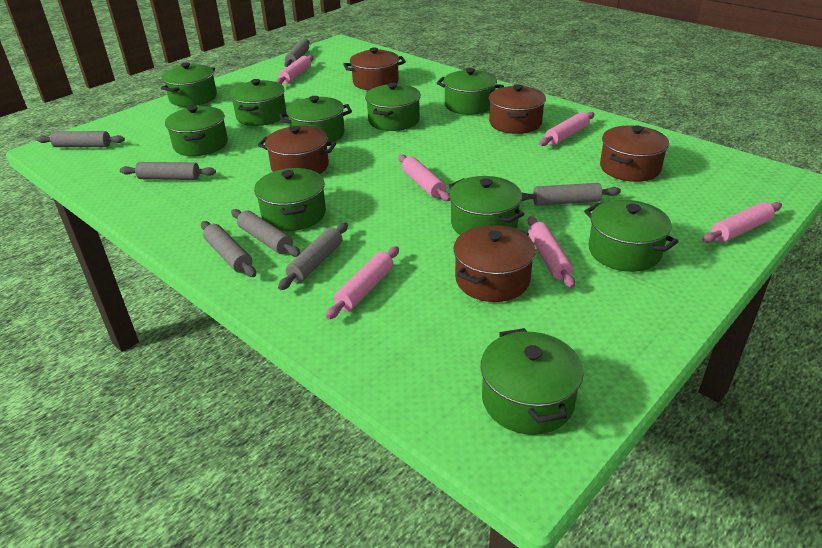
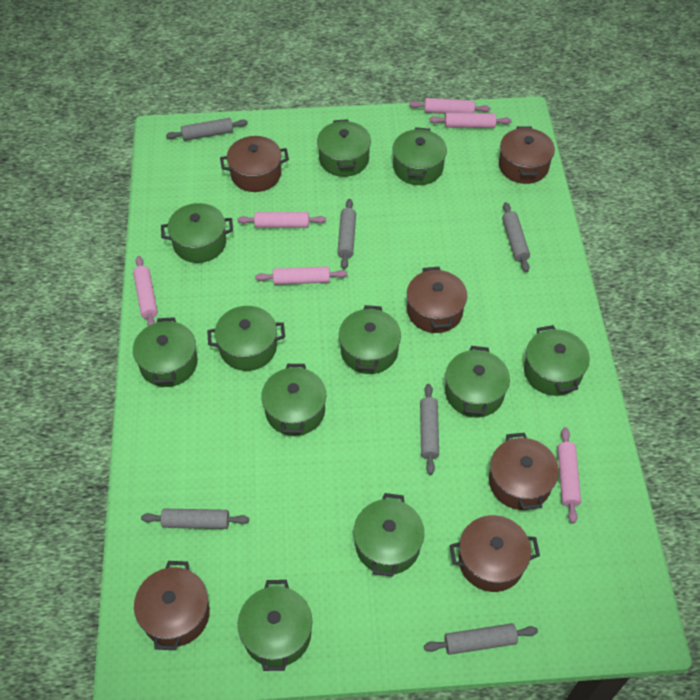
brown pot: [258,126,336,174] [343,48,406,90] [453,225,536,302] [489,84,546,134] [600,125,669,182] = 5 -> [134,561,210,650] [220,136,289,192] [407,267,467,333] [450,515,540,592] [489,433,559,510] [499,126,555,184] = 6
green pot: [161,62,217,107] [165,105,228,156] [230,79,286,126] [254,168,326,231] [279,96,352,142] [365,83,421,131] [437,68,504,115] [449,176,524,235] [481,328,583,435] [584,200,679,272] = 10 -> [133,317,198,387] [161,203,233,263] [207,306,285,371] [238,580,312,671] [261,364,326,436] [317,119,371,177] [339,305,401,374] [353,493,424,577] [392,127,447,185] [445,346,510,417] [524,325,590,396] = 11
grey rolling pin: [36,131,125,147] [120,162,216,180] [201,221,256,277] [231,209,300,257] [278,223,348,290] [284,39,309,67] [521,183,621,206] = 7 -> [141,509,249,529] [166,118,248,141] [337,199,356,269] [420,384,439,475] [424,623,538,655] [502,202,530,272] = 6

